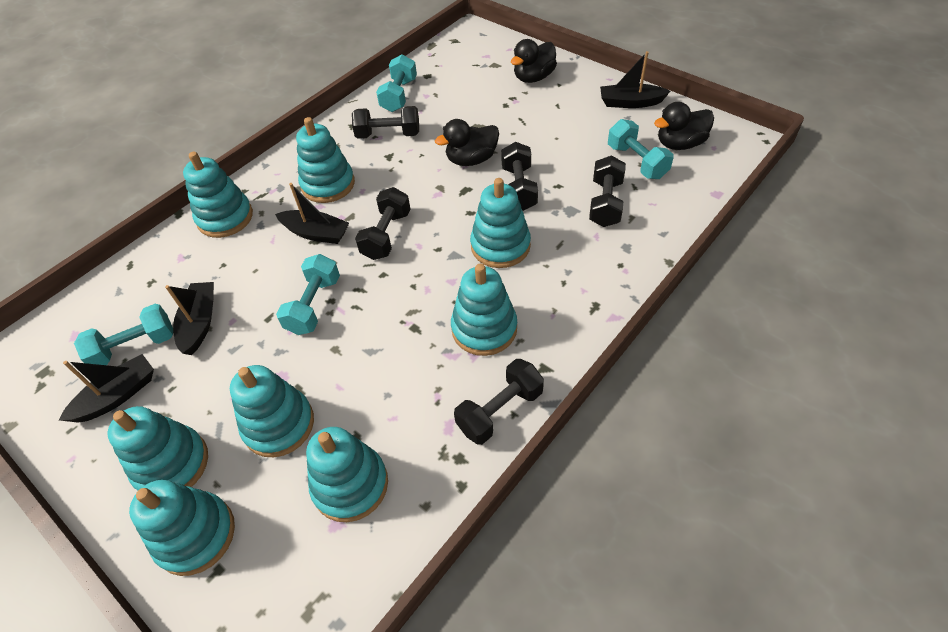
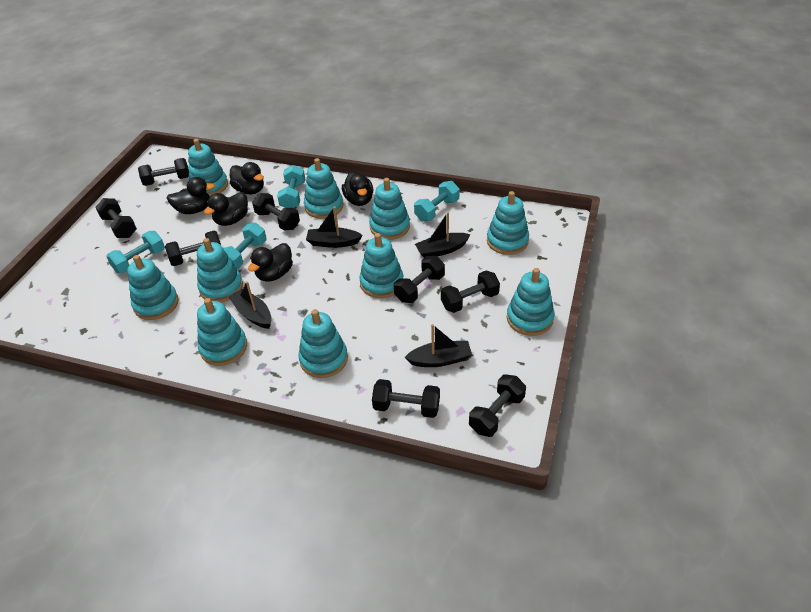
black duck: [435,119,499,166] [511,39,557,83] [654,102,714,150] = 3 -> [167,177,215,214] [204,192,248,226] [230,162,264,194] [248,243,293,282] [342,171,373,206] = 5
black dumbbell: [352,106,419,139] [355,187,410,260] [454,359,544,445] [501,142,538,211] [589,155,626,227] = 5 -> [96,198,137,238] [138,158,189,186] [165,231,221,266] [252,193,300,230] [372,379,440,418] [394,256,445,303] [441,271,500,313] [469,374,526,437] = 8
turquoise stacking toy: [108,406,208,490] [129,480,235,576] [183,152,253,238] [230,365,314,457] [296,117,355,203] [306,427,388,522] [451,264,517,356] [470,178,531,268] = 8 -> [128,255,178,320] [188,139,228,196] [197,238,243,302] [197,298,247,366] [298,309,348,378] [304,158,343,219] [359,233,403,298] [369,178,410,240] [487,191,529,255] [507,268,555,336] = 10

